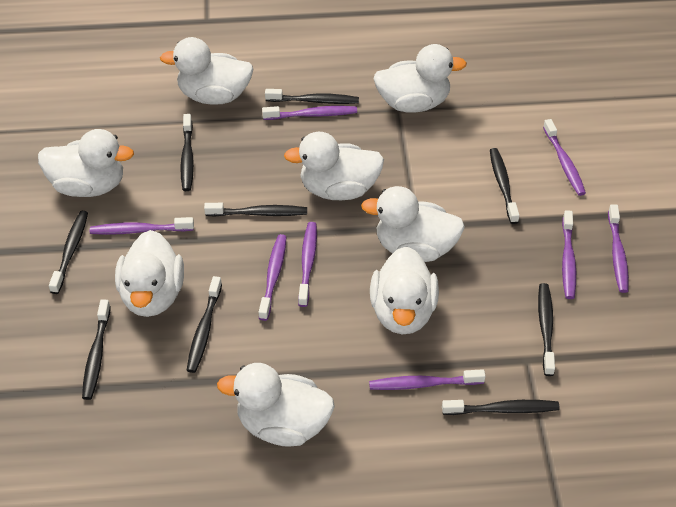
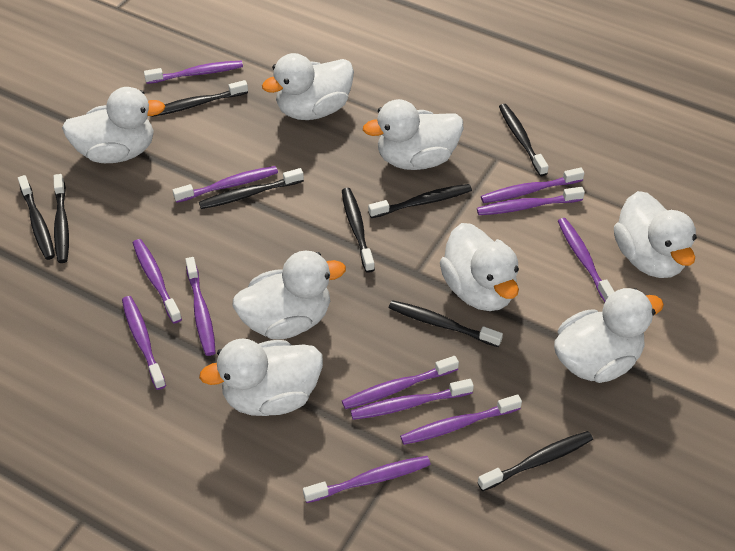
purple toothbrush: [90,217,194,235] [259,234,286,321] [262,106,357,120] [298,222,317,307] [369,369,485,390] [543,119,586,196] [562,210,576,299] [608,204,629,293] = 8 -> [122,296,166,390] [133,239,182,323] [144,61,243,84] [172,166,278,203] [185,257,216,356] [303,456,431,503] [342,356,459,409] [351,379,474,420] [400,394,522,445] [477,187,585,215] [481,167,584,203] [558,218,614,302] = 12

